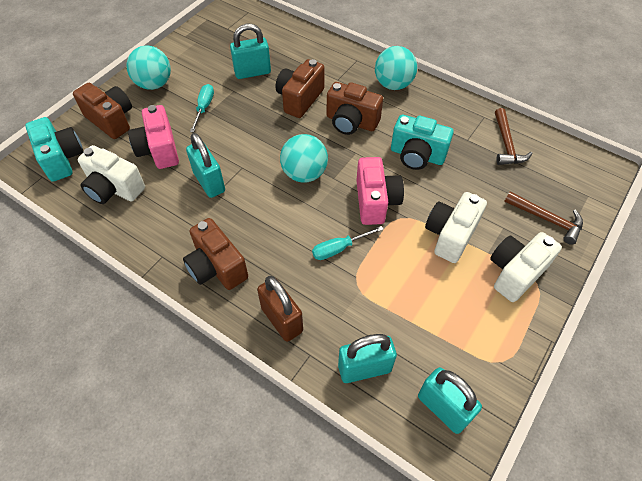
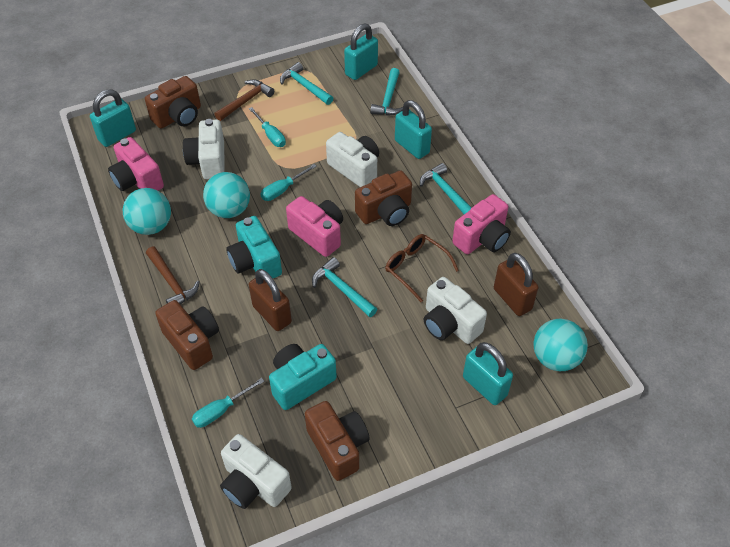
brown glasses: none = 0 -> [385,234,459,302] = 1
brown padlock: [257,276,303,342] = 1 -> [249,269,292,331] [494,253,539,316] = 2
pink camera: [128,105,179,169] [356,157,404,225] = 2 -> [108,137,164,191] [286,196,343,257] [452,194,511,254] = 3
turquoise hammer: none = 0 -> [280,62,333,105] [312,257,377,317] [370,68,403,116] [420,163,472,214] = 4
turquoise screwdriver: [190,84,214,132] [312,226,384,260] = 2 -> [192,378,264,428] [249,107,286,147] [260,164,317,201] = 3
white camera: [78,145,145,204] [425,192,487,263] [490,232,562,302] = 3 -> [183,119,225,179] [220,434,292,509] [326,132,379,187] [424,277,487,344] = 4

